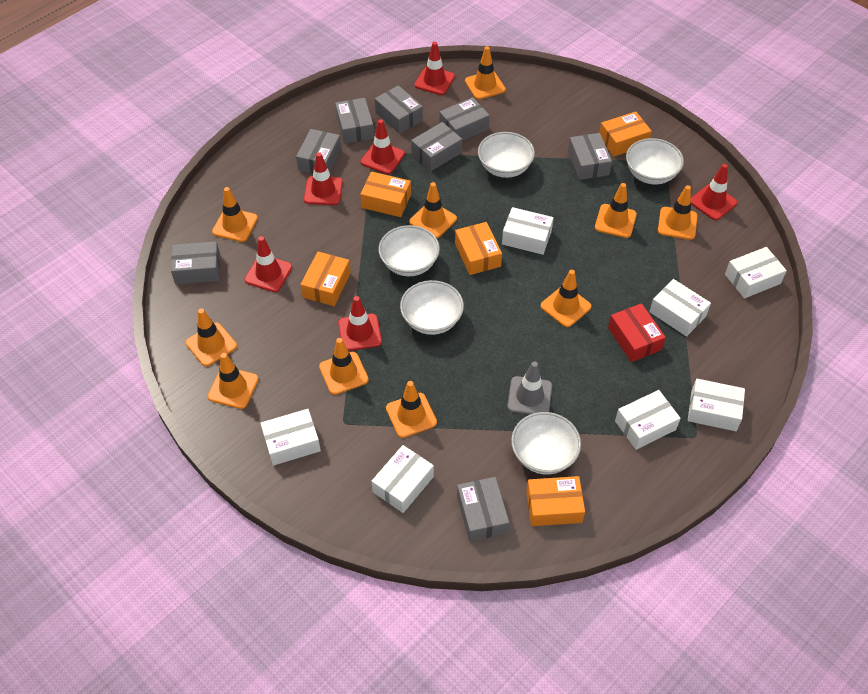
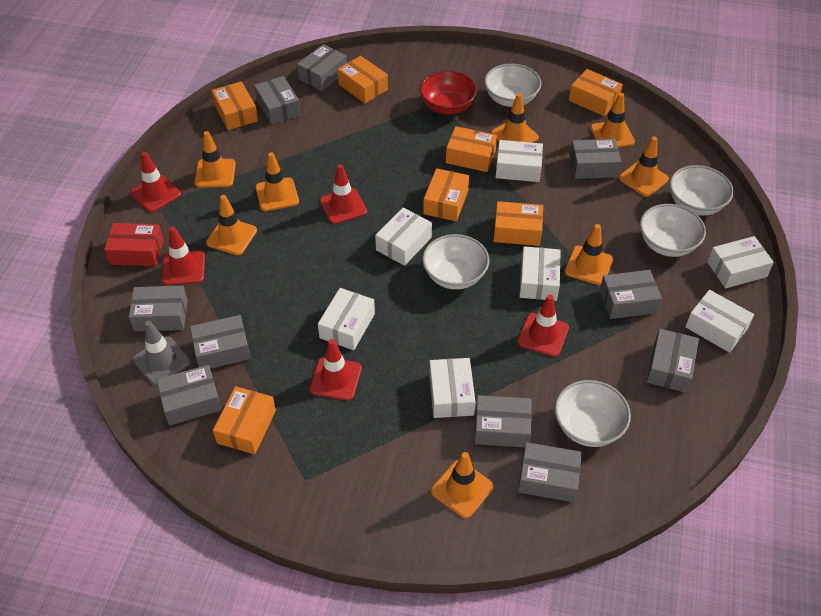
grey box: [171,241,220,284] [296,129,341,174] [335,98,374,144] [375,85,423,134] [411,122,462,171] [439,97,490,141] [457,477,509,541] [568,133,612,180] = 8 -> [129,285,188,332] [157,365,222,425] [190,315,251,369] [254,76,301,125] [297,44,347,91] [475,395,532,447] [518,442,582,502] [570,139,621,179] [600,270,662,319] [646,329,699,393] = 10
orange box: [300,252,351,306] [360,172,411,217] [455,222,502,275] [526,476,585,526] [599,112,652,157] = 5 -> [212,81,258,130] [213,386,276,454] [337,56,388,103] [423,168,469,221] [446,126,497,172] [494,201,543,246] [569,69,623,116] = 7
orange traffic cone: [186,308,237,366] [208,353,259,409] [212,187,258,242] [319,338,369,395] [386,381,437,438] [409,182,457,239] [465,46,506,100] [540,270,592,327] [595,183,637,238] [658,185,698,240] = 10 -> [195,131,236,187] [206,195,257,255] [255,152,299,211] [431,452,494,518] [491,93,539,143] [565,224,613,285] [590,93,635,148] [619,136,669,197] = 8
red bowl: none = 0 -> [420,71,477,115] = 1
red traffic cone: [244,236,292,292] [304,152,343,205] [338,296,382,351] [361,119,405,174] [414,42,455,95] [691,164,737,220] = 6 -> [131,152,181,212] [162,227,205,285] [310,339,362,401] [320,164,367,224] [517,294,569,357] = 5

